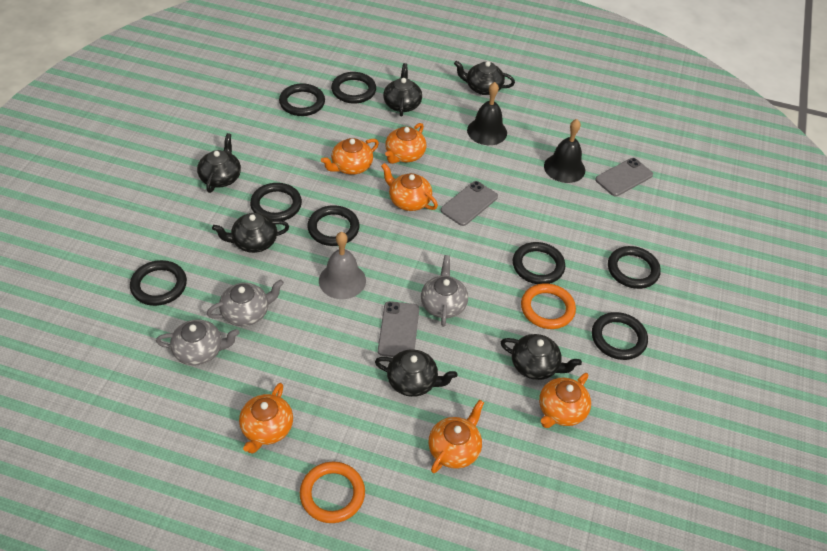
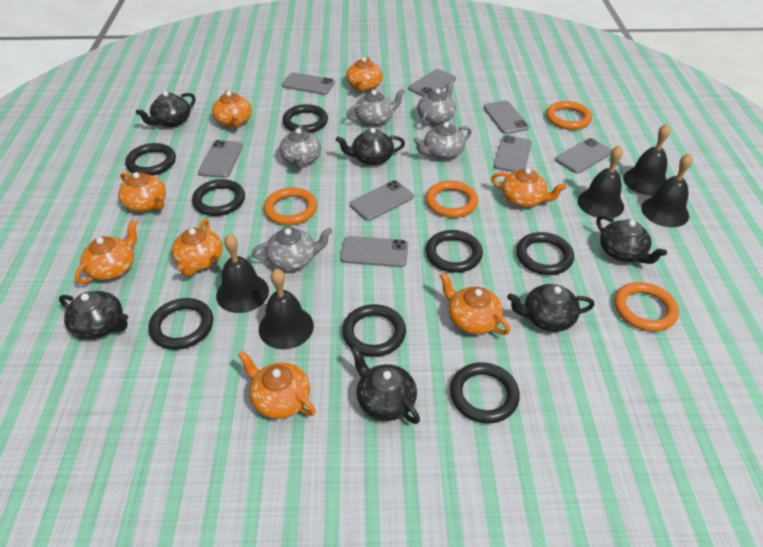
black bell: [467,82,507,145] [544,119,585,183] = 2 -> [216,234,269,313] [259,269,314,349] [577,145,624,218] [623,124,671,196] [641,153,693,227] = 5
grey bell: [319,232,366,299] = 1 -> none = 0
grey phone: [378,301,419,357] [441,181,498,226] [595,158,653,197] = 3 -> [198,140,243,178] [282,73,335,95] [340,236,408,267] [350,180,414,221] [408,69,456,97] [483,100,529,134] [494,135,532,172] [555,138,612,174] = 8
grey teapot: [156,319,240,366] [207,279,284,326] [421,255,468,327] = 3 -> [252,228,333,271] [279,125,321,169] [346,88,405,126] [413,122,472,160] [417,80,456,125] = 5
orange ring: [300,462,365,523] [521,283,576,329] = 2 -> [264,187,317,225] [426,181,478,218] [546,101,592,130] [614,282,679,331] = 4
orange teapot: [239,383,293,454] [321,138,379,175] [381,163,438,211] [385,123,426,164] [429,400,484,473] [539,373,591,428] = 6 -> [75,220,137,284] [118,172,166,212] [172,219,223,277] [212,90,252,128] [238,351,316,419] [346,57,383,92] [439,272,510,335] [491,168,567,208] = 8

